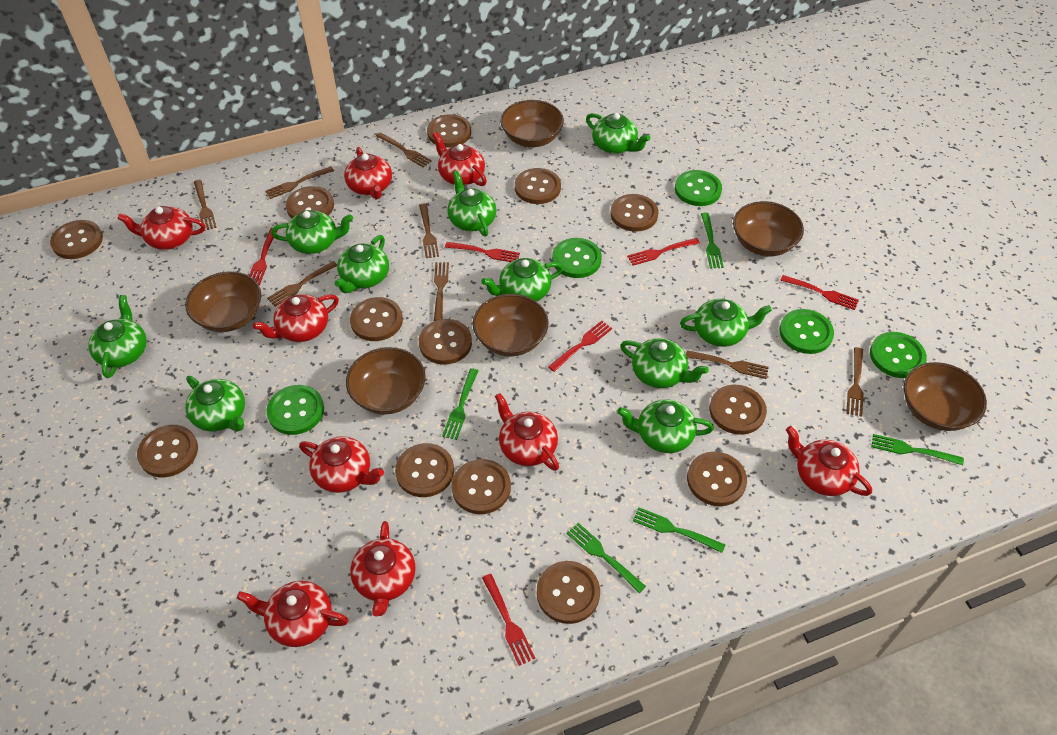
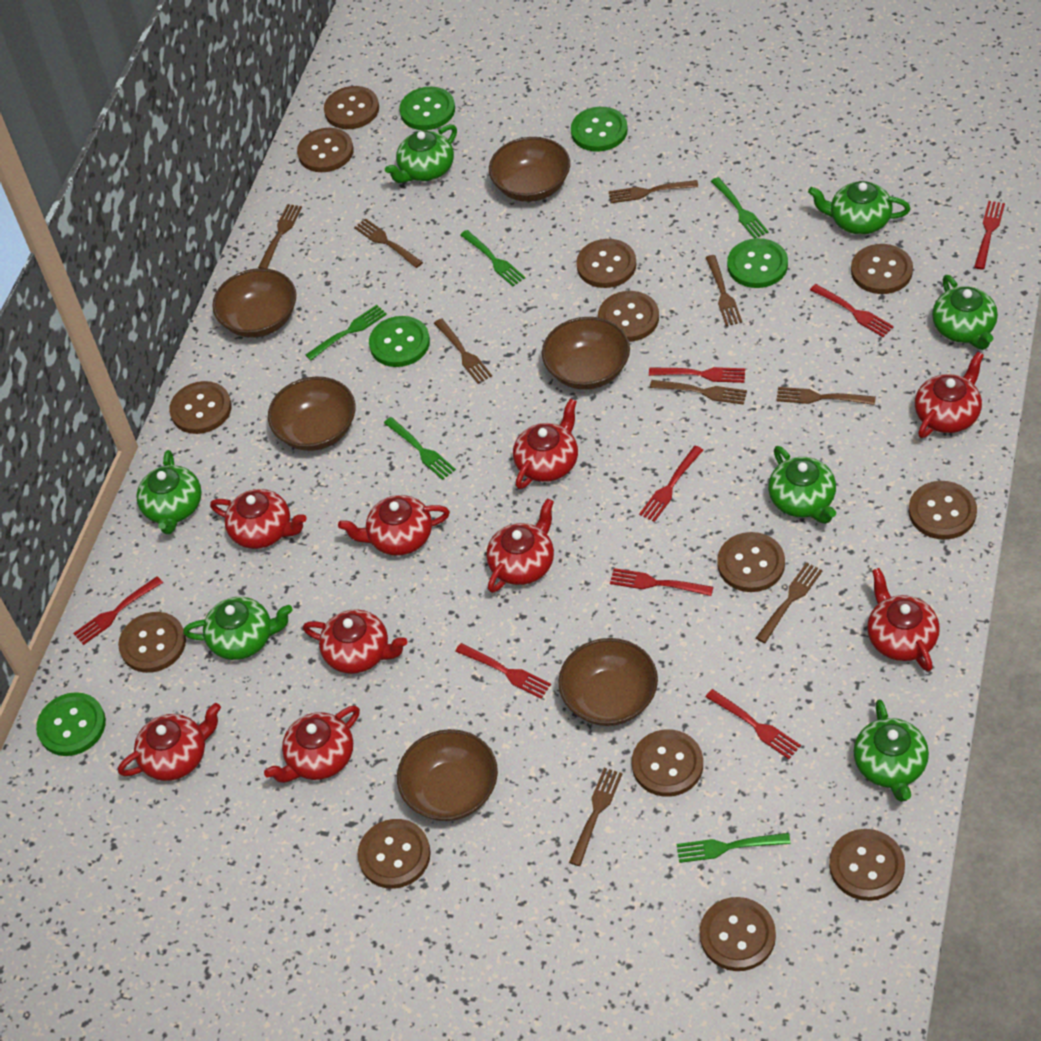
brown fork: [194,180,217,231] [265,167,334,199] [267,261,337,307] [376,132,432,168] [419,203,439,258] [434,262,449,321] [686,350,769,379] [846,347,864,417] = 8 -> [258,204,302,269] [354,218,423,268] [434,318,492,384] [569,768,622,866] [609,180,698,203] [650,380,747,405] [705,255,742,326] [756,562,823,643] [776,387,876,405] = 9
green teapot: [88,295,147,378] [185,376,245,431] [271,210,353,254] [334,235,389,293] [447,170,497,236] [482,258,563,302] [586,113,650,154] [617,399,714,453] [620,338,709,388] [680,299,772,347] = 10 -> [136,450,202,535] [183,597,293,660] [385,124,457,183] [768,446,836,524] [808,181,911,235] [854,699,929,802] [932,275,998,350] = 7
red fork: [249,228,278,285] [445,242,520,262] [482,574,535,666] [548,321,612,372] [627,238,700,266] [780,275,859,310] = 6 -> [73,576,163,645] [455,643,551,699] [610,568,713,596] [639,446,703,522] [649,367,745,383] [706,689,801,759] [810,284,894,337] [974,201,1005,269] = 8

